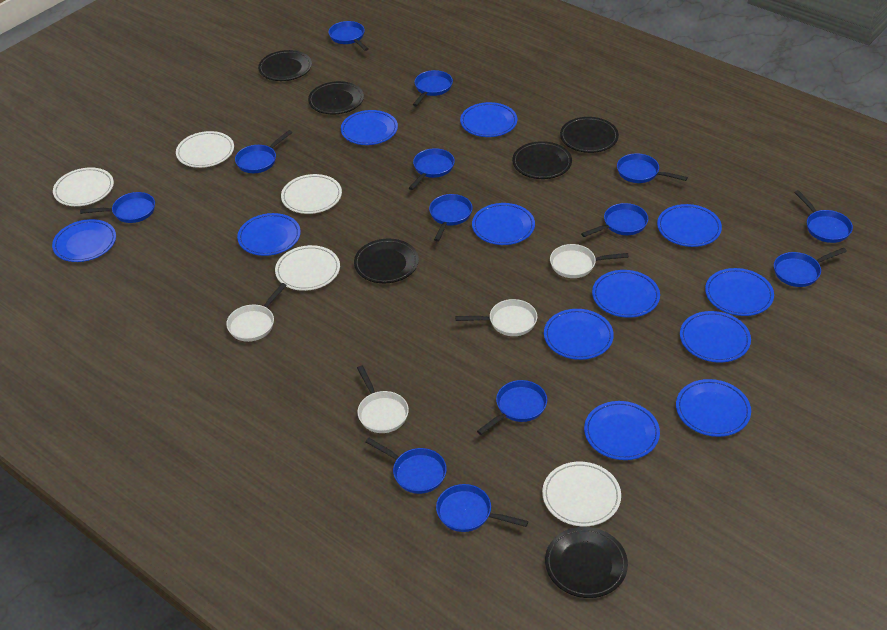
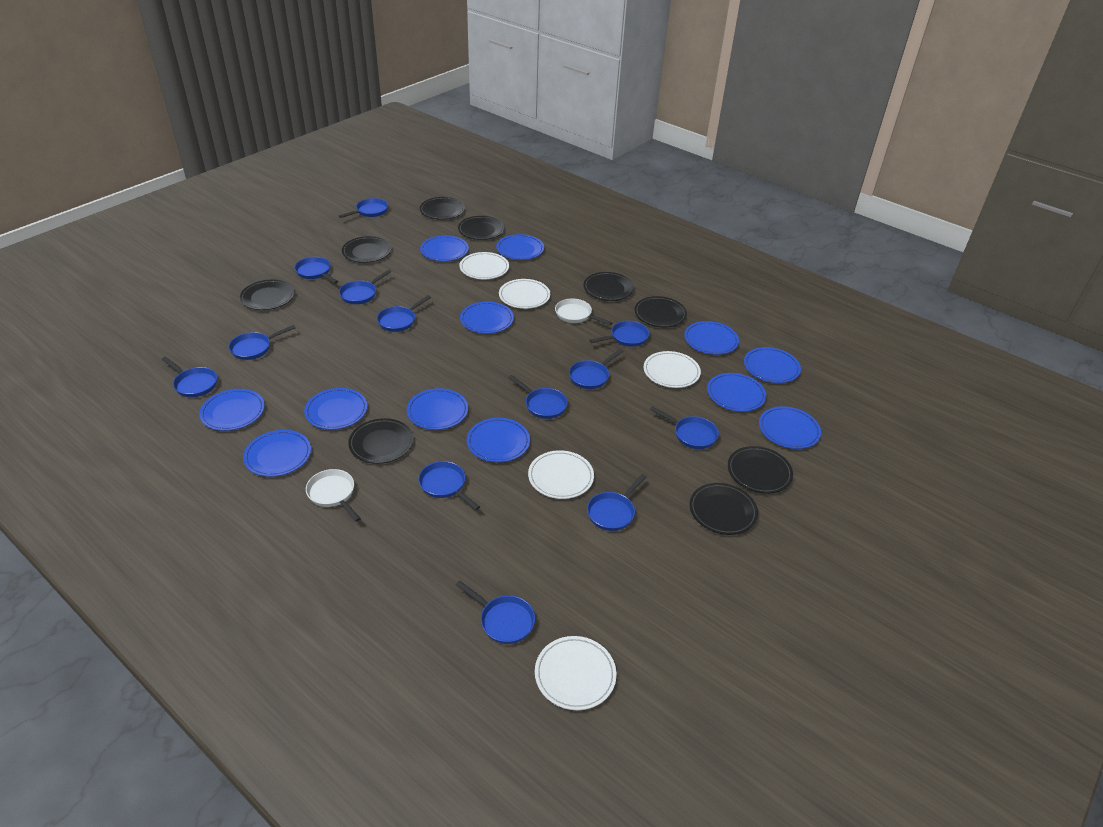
black plate: [258,50,312,81] [308,81,364,114] [354,239,419,283] [512,141,572,179] [545,527,628,598] [560,117,619,153] = 6 -> [240,280,295,310] [342,236,391,263] [348,418,413,464] [420,197,465,220] [458,216,505,240] [583,272,634,301] [634,296,687,327] [690,483,758,535] [728,446,793,494] = 9
white pan: [226,283,287,342] [357,365,409,433] [455,299,537,336] [550,244,629,278] = 4 -> [306,469,361,522] [555,298,612,325] = 2

